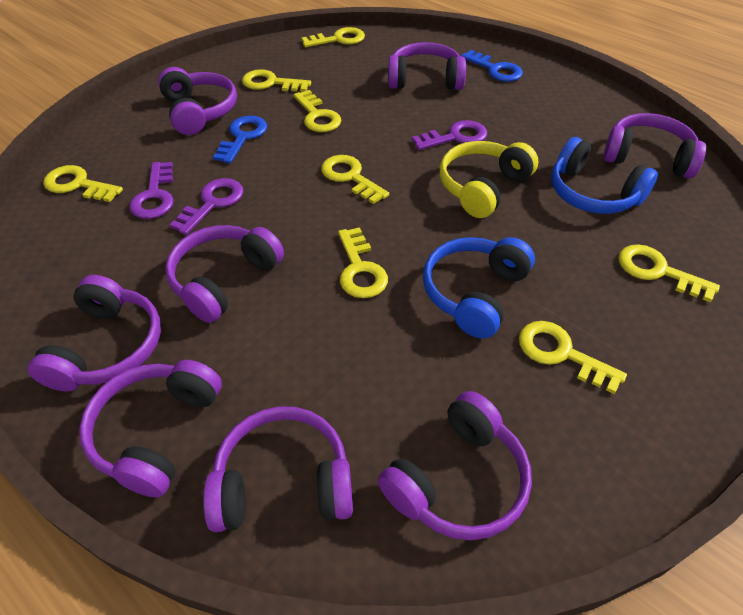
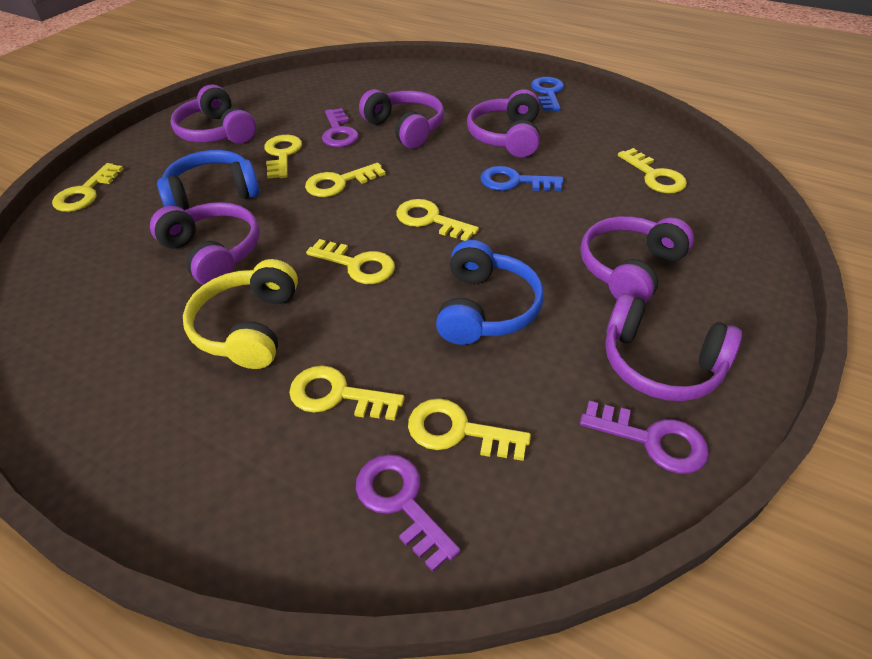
purple headphones: [28,275,161,392] [79,360,222,497] [158,67,237,135] [165,225,284,323] [203,406,353,532] [378,391,532,540] [388,42,466,90] [604,113,706,178] = 8 -> [150,202,260,285] [171,84,256,143] [359,89,444,148] [467,89,540,157] [581,216,694,303] [605,293,742,401] = 6

